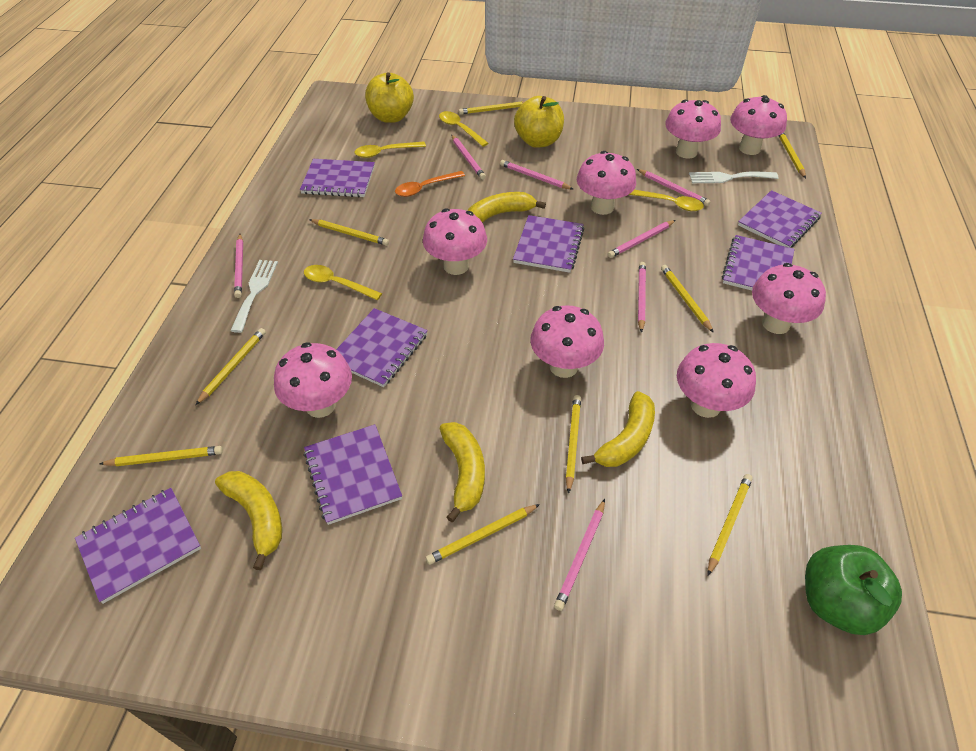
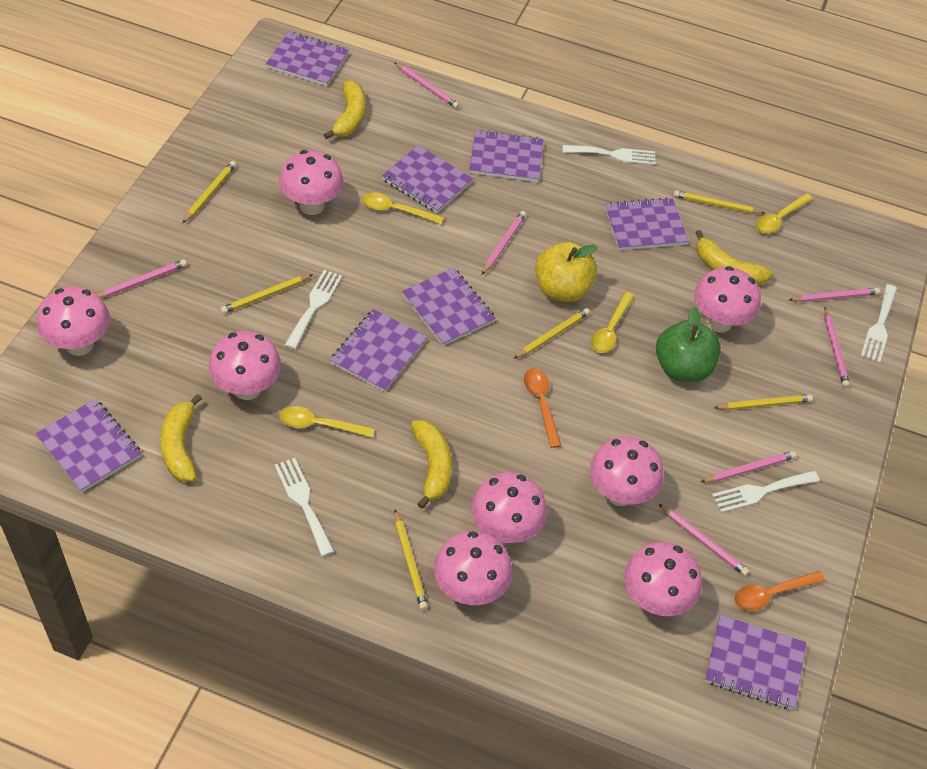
orange spoon: [395,171,465,197] = 1 -> [524,368,561,448] [734,571,825,611] = 2
purple notebook: [75,488,201,604] [300,159,375,197] [304,424,402,525] [336,308,428,387] [513,215,584,273] [722,235,795,291] [738,190,822,248] = 7 -> [35,399,141,492] [266,32,349,86] [330,309,427,392] [382,145,473,213] [402,268,496,346] [469,129,543,182] [605,197,689,250] [705,615,807,710] = 8
white fork: [230,260,278,333] [689,171,779,183] = 2 -> [274,458,335,557] [285,270,342,349] [563,145,656,165] [712,471,820,513] [861,284,897,363] = 5
yellow apple: [365,72,414,123] [514,96,564,148] = 2 -> [535,242,597,302] = 1
yellow pencil: [99,446,223,466] [196,328,266,405] [309,219,389,246] [426,504,540,565] [459,101,525,115] [565,395,581,494] [661,265,714,333] [707,474,753,576] [778,132,806,178] = 9 -> [183,161,236,223] [220,274,313,314] [394,510,428,610] [513,308,590,359] [674,190,765,214] [714,394,813,410] = 6

